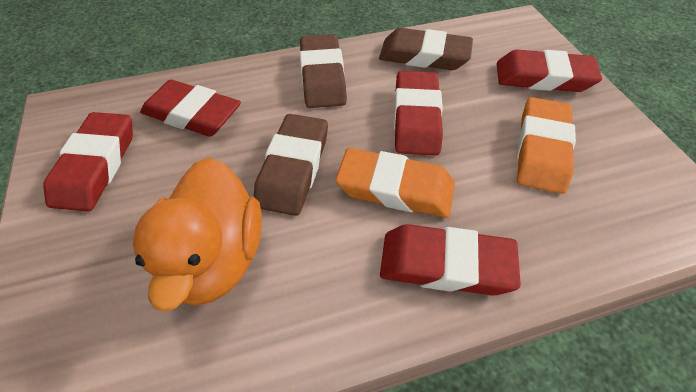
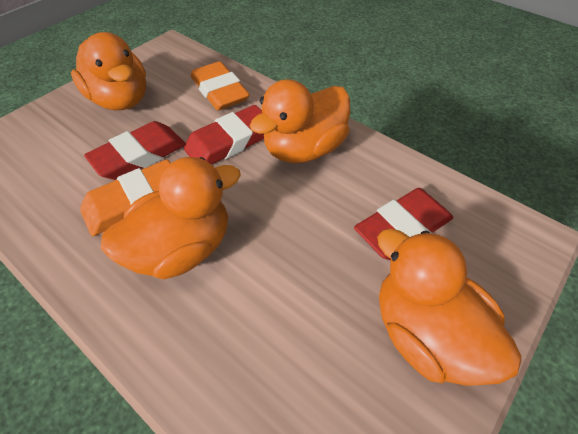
brown eraser: [254,114,328,216] [300,34,347,108] [379,28,473,70] = 3 -> none = 0
orange duck: [133,157,262,312] = 1 -> [71,32,147,110] [101,157,241,279] [250,79,350,163] [377,229,521,386] = 4
red eraser: [43,112,133,212] [140,80,241,137] [380,224,521,295] [394,71,443,155] [497,50,602,92] = 5 -> [84,121,186,180] [184,105,264,165] [354,188,453,260] = 3

